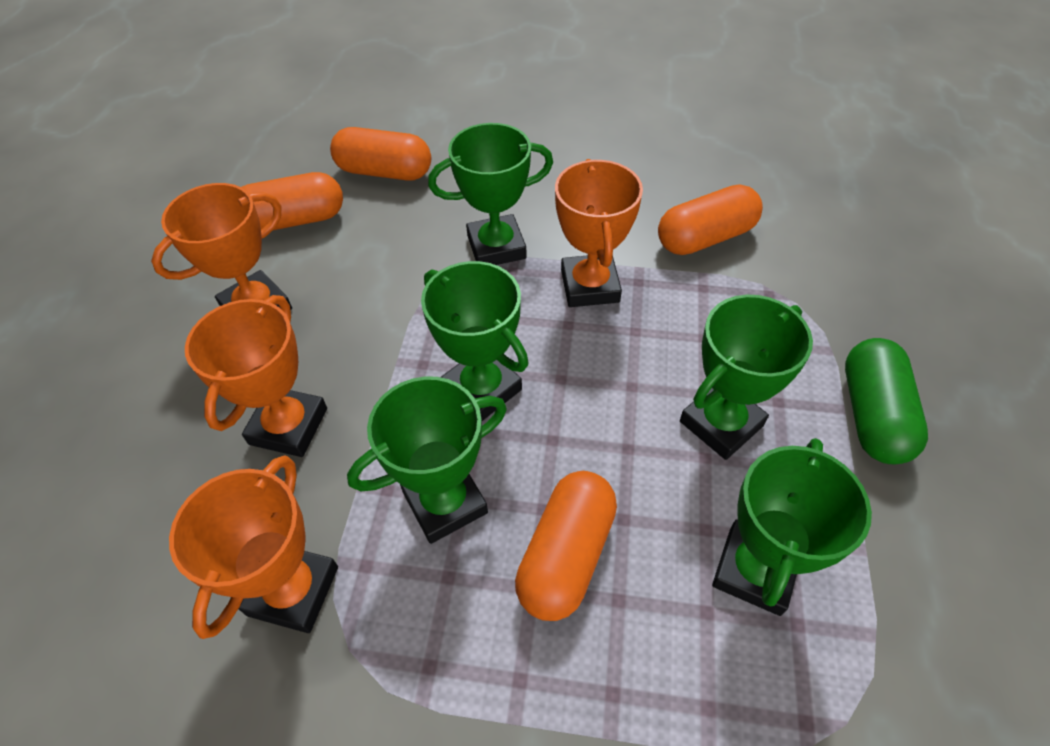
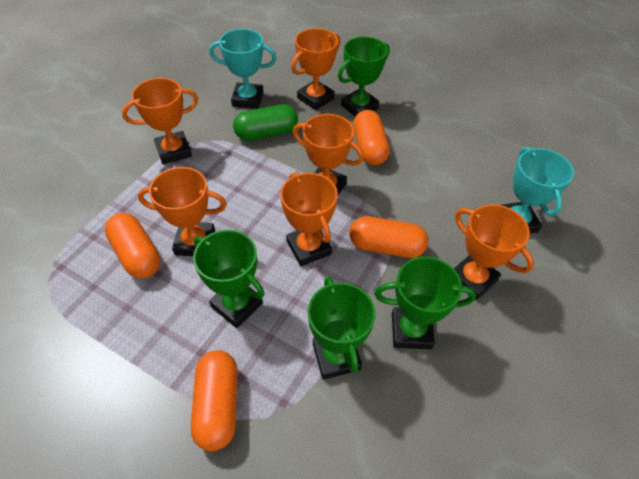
green trophy: [347,377,507,544] [421,261,529,421] [428,123,553,265] [680,295,813,460] [712,438,872,616] = 5 -> [193,230,265,328] [308,277,376,380] [338,37,390,117] [374,257,476,349] = 4
orange trophy: [151,183,292,310] [169,455,338,639] [185,295,327,457] [555,159,643,307] = 4 -> [122,78,198,165] [138,167,227,256] [280,173,338,266] [291,28,341,110] [293,114,364,195] [454,204,534,300] = 6
turquoise trophy: none = 0 -> [209,29,277,109] [502,147,574,234] = 2

